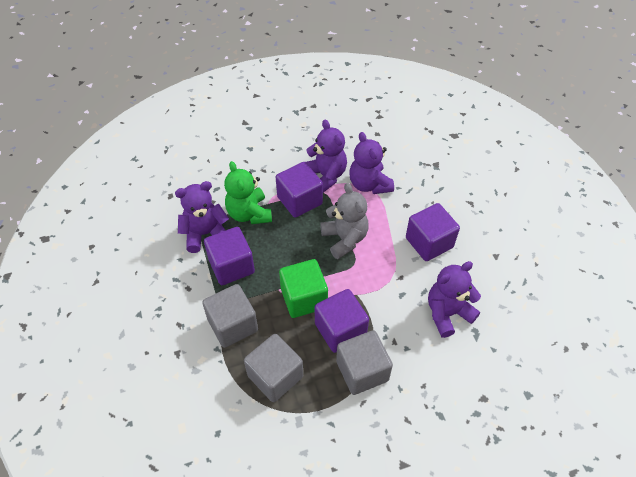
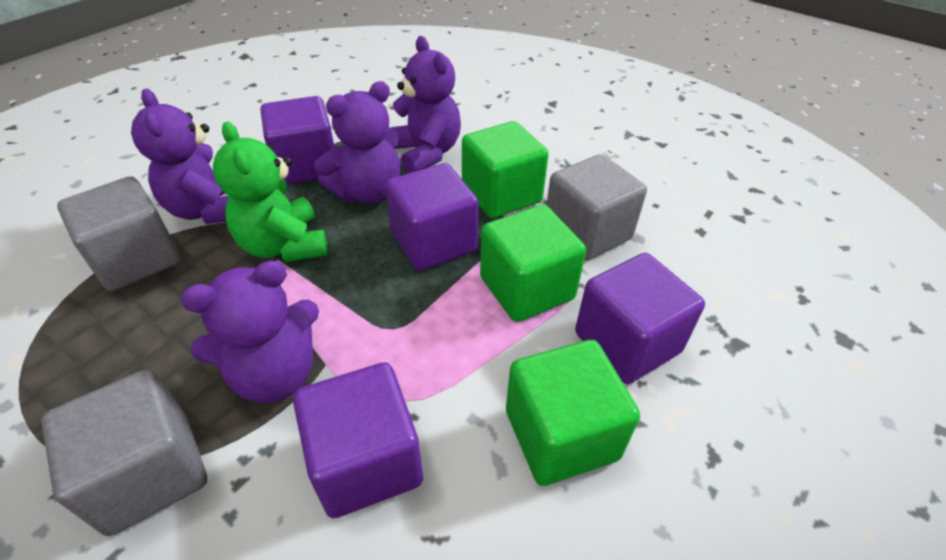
green cube: [279,259,328,318] = 1 -> [462,121,549,218] [480,204,586,322] [506,340,640,486] = 3
grey teddy bear: [320,183,369,259] = 1 -> none = 0

